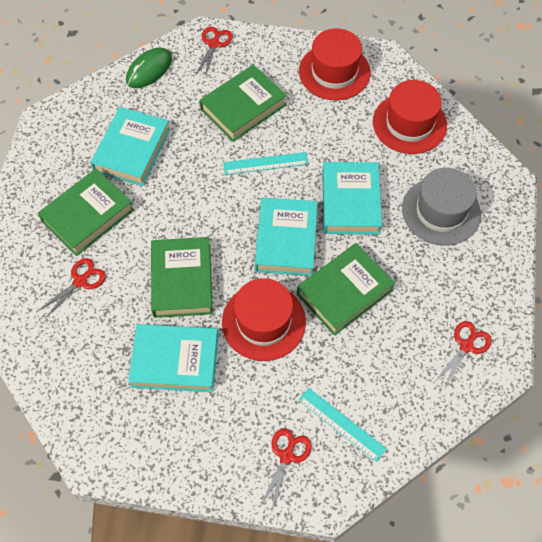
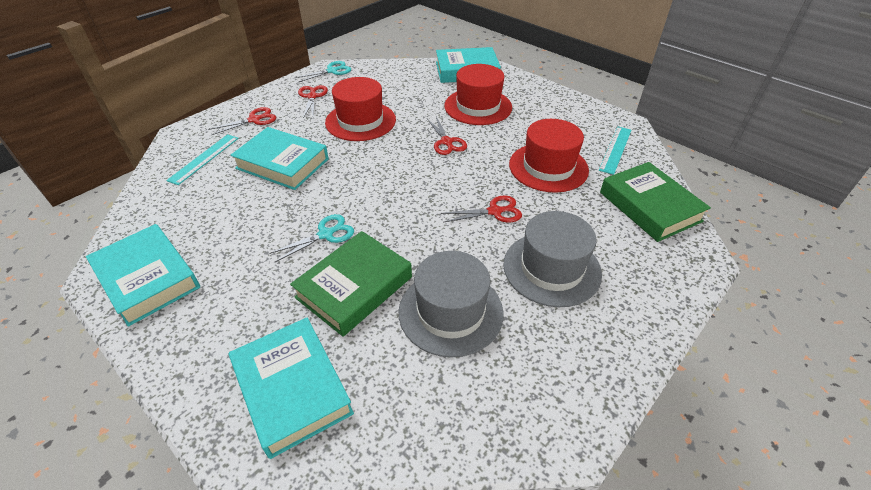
green book: [38,169,134,256] [151,237,213,318] [200,65,287,142] [297,243,395,336] = 4 -> [290,231,412,336] [600,162,711,242] = 2
green mouse: [126,48,172,88] = 1 -> none = 0
grey hat: [402,168,481,246] = 1 -> [399,251,504,358] [503,211,602,307] = 2
turquoise scissors: none = 0 -> [269,214,354,262] [295,61,351,82] = 2

